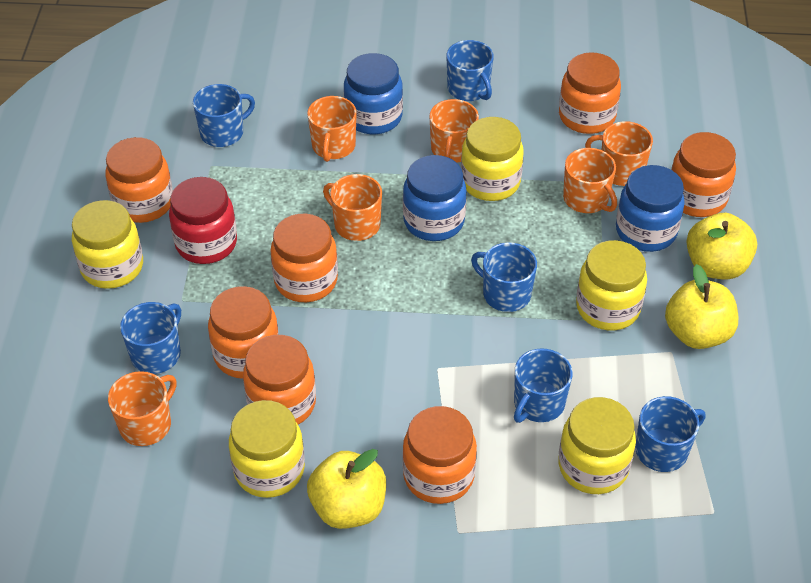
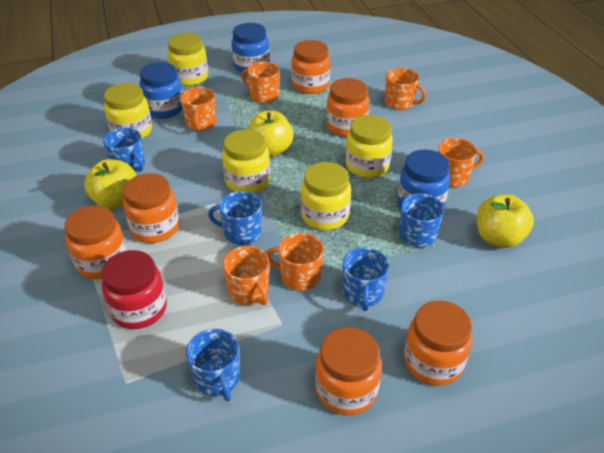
blue mug: [120,302,181,374] [193,84,255,147] [446,40,494,101] [471,242,537,312] [514,348,573,423] [635,396,705,472] = 6 -> [103,127,145,173] [186,329,240,401] [208,191,262,245] [343,247,389,311] [398,193,444,247] = 5
orange jar: [105,137,173,223] [208,286,279,379] [243,335,316,425] [271,213,338,302] [402,406,477,504] [559,52,621,134] [671,132,736,217] = 7 -> [64,206,127,279] [123,173,179,243] [291,40,330,94] [315,327,382,415] [326,78,370,137] [404,301,472,386] = 6

